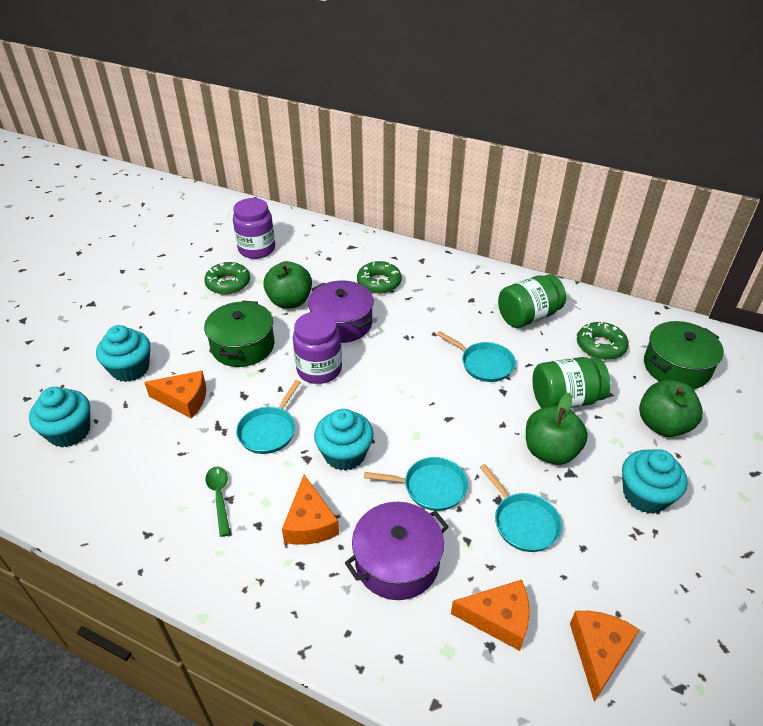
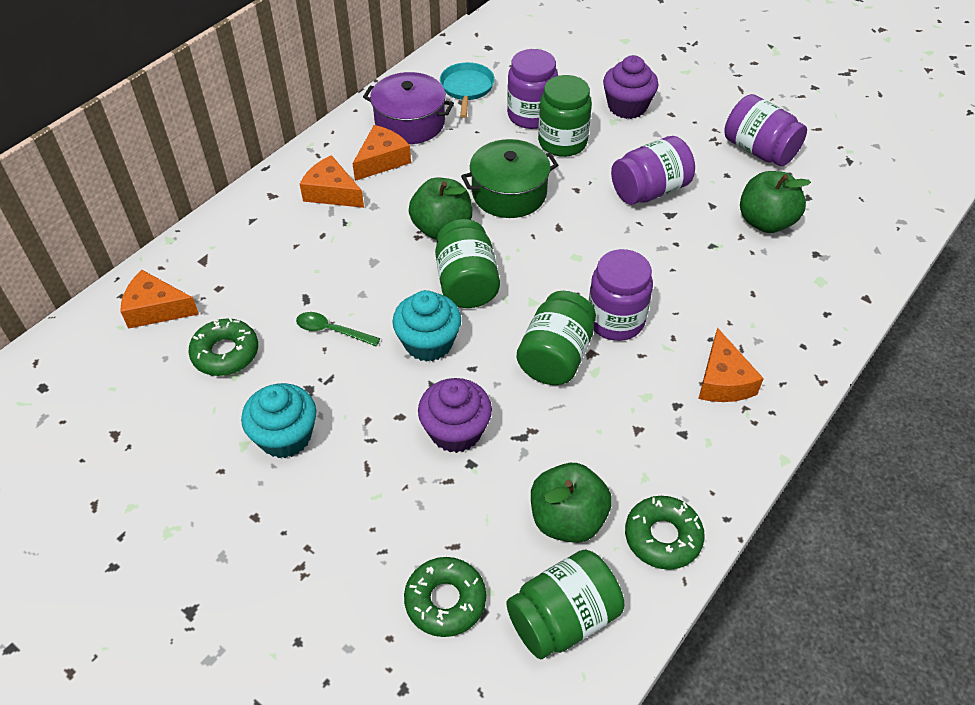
green jar: [498,274,566,328] [533,357,610,408] = 2 -> [435,219,500,308] [506,549,624,659] [517,291,596,385] [538,75,592,157] = 4
green pot: [204,301,275,367] [644,321,724,389] = 2 -> [461,139,558,218] = 1
purple cupcake: none = 0 -> [418,378,492,453] [603,55,658,119] = 2
purple jar: [233,198,275,259] [293,312,342,384] = 2 -> [507,49,558,129] [589,249,653,341] [611,136,695,205] [724,94,807,166] = 4
purple pot: [308,281,374,343] [345,502,449,600] = 2 -> [363,72,454,144] = 1
turquoise cupcake: [29,387,90,447] [96,325,150,382] [314,409,374,471] [622,449,688,514] = 4 -> [241,383,316,458] [392,290,461,362] = 2
turquoise pan: [236,380,301,454] [364,457,468,511] [437,331,516,382] [480,464,562,552] = 4 -> [440,62,495,118] = 1

